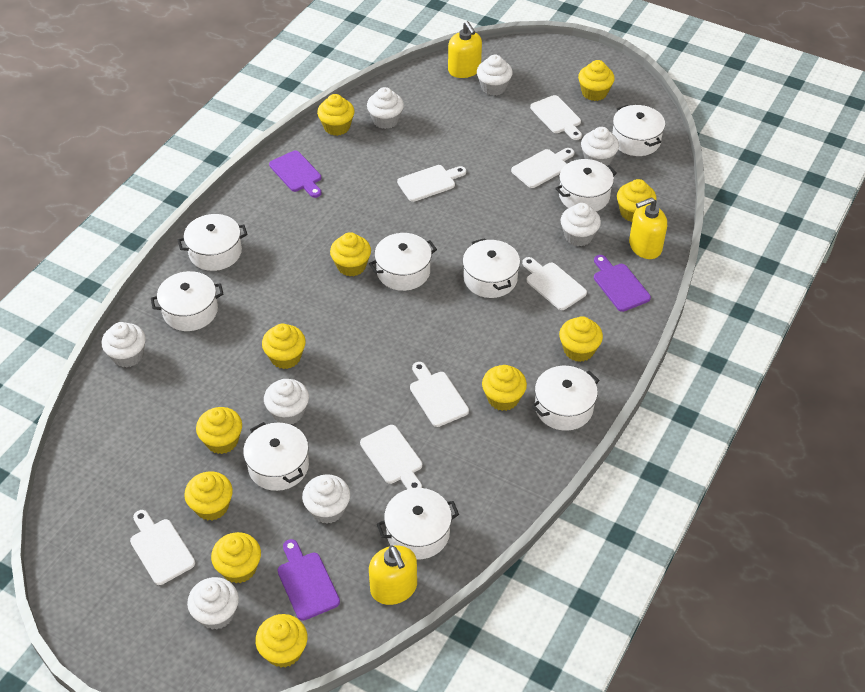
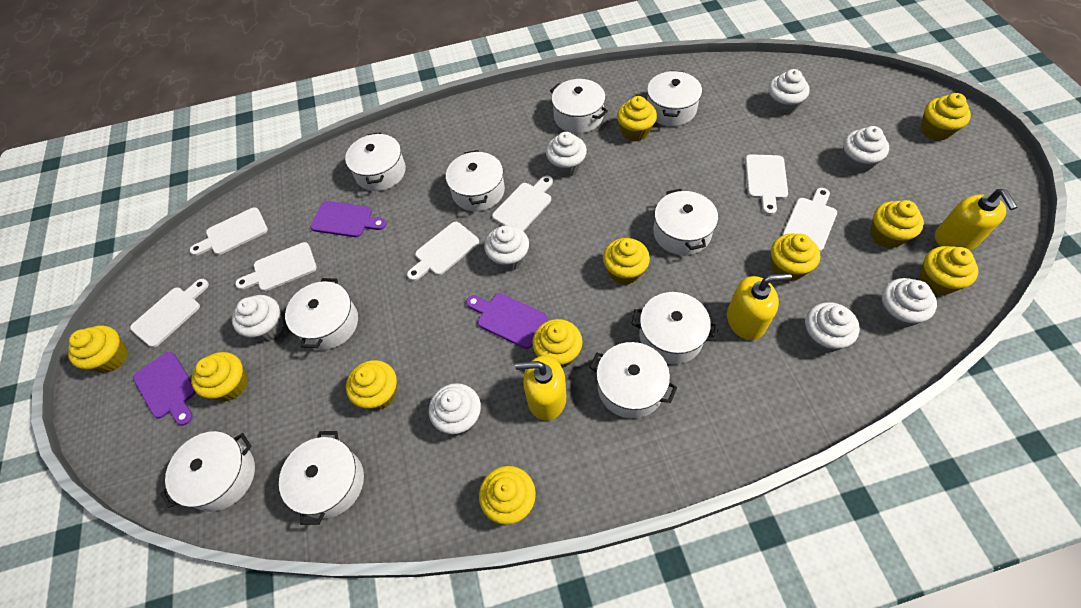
white pot: [151,271,224,331] [178,214,248,271] [243,422,309,491] [369,233,437,291] [377,488,459,560] [463,238,520,298] [532,366,600,431] [555,159,617,211] [612,105,665,156] = 9 -> [161,431,255,512] [279,431,364,525] [285,278,358,350] [345,132,406,191] [446,150,505,211] [550,79,608,134] [589,342,677,418] [631,292,718,364] [647,71,702,126] [653,189,718,255] = 10

